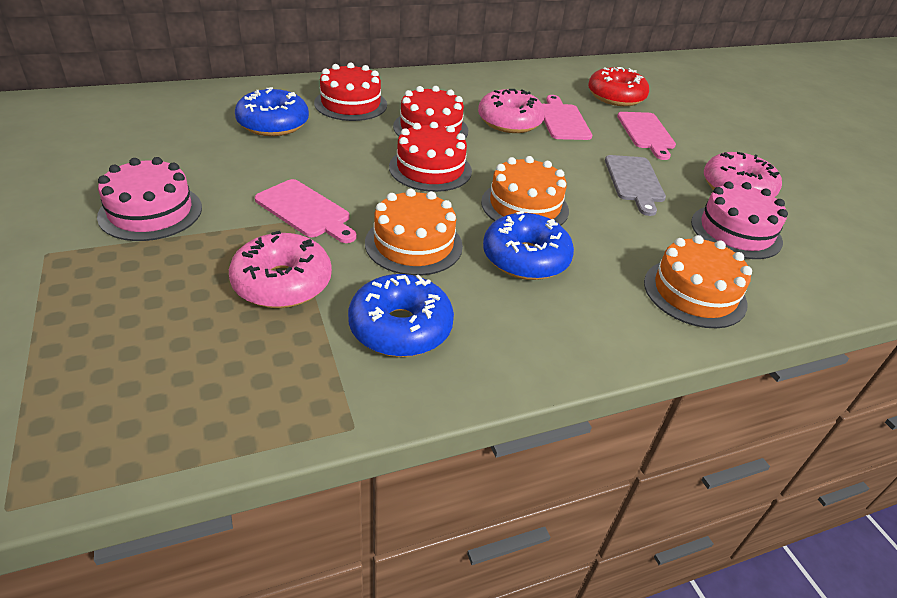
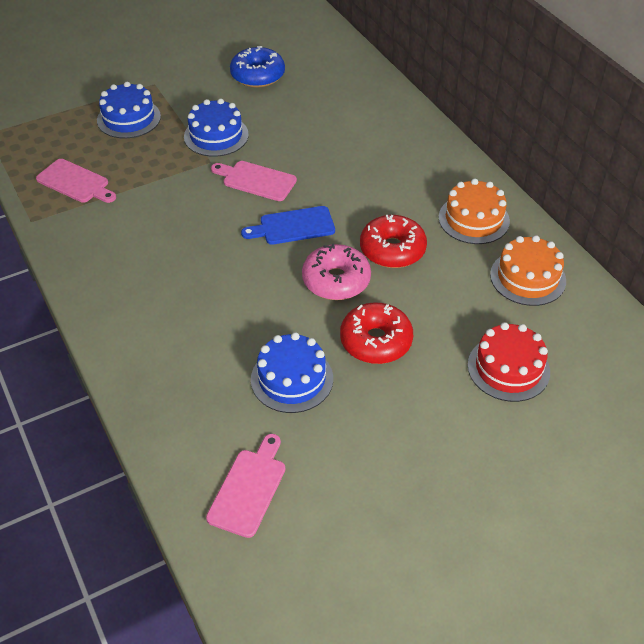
blue cake: none = 0 -> [97,82,161,138] [184,99,249,157] [251,332,333,413] = 3
blue cutting board: none = 0 -> [241,206,335,245] = 1
blue donut: [235,87,309,136] [348,274,454,357] [483,211,574,280] = 3 -> [230,46,285,88] = 1
grey cutting board: [605,155,666,216] = 1 -> none = 0
orange cake: [365,188,463,276] [481,156,569,225] [644,235,752,328] = 3 -> [439,178,510,244] [490,235,566,306] = 2
pink cake: [97,157,202,241] [691,182,788,259] = 2 -> none = 0
pink donut: [229,231,332,308] [478,89,545,133] [704,152,782,197] = 3 -> [302,243,371,300] = 1
red cake: [314,63,387,121] [389,122,472,192] [393,86,468,138] = 3 -> [468,322,550,402] = 1
red donut: [588,67,649,106] = 1 -> [340,302,413,364] [360,215,427,268] = 2

